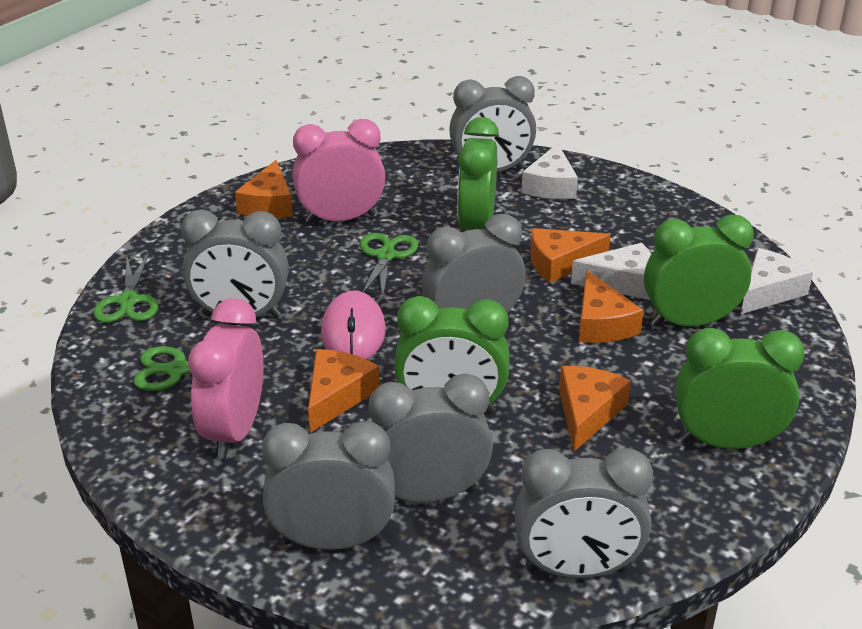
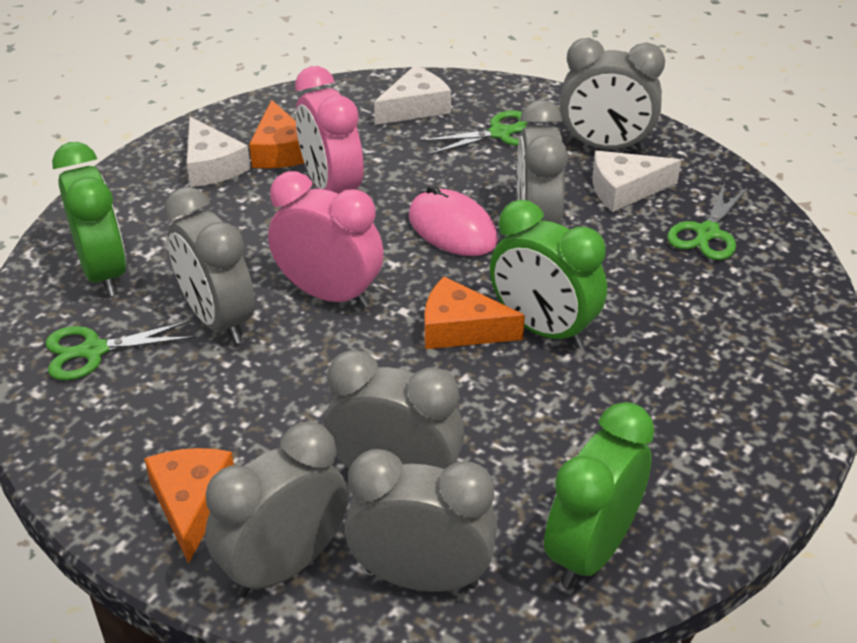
green clock: [394,296,510,413] [457,117,499,230] [644,214,754,327] [675,328,805,449] = 4 -> [52,142,126,297] [490,200,607,348] [544,402,655,588] = 3
orange cheese: [235,160,293,218] [308,349,380,433] [531,228,611,283] [559,366,631,452] [579,270,644,343] = 5 -> [144,448,234,564] [249,100,304,169] [424,277,525,349] = 3

